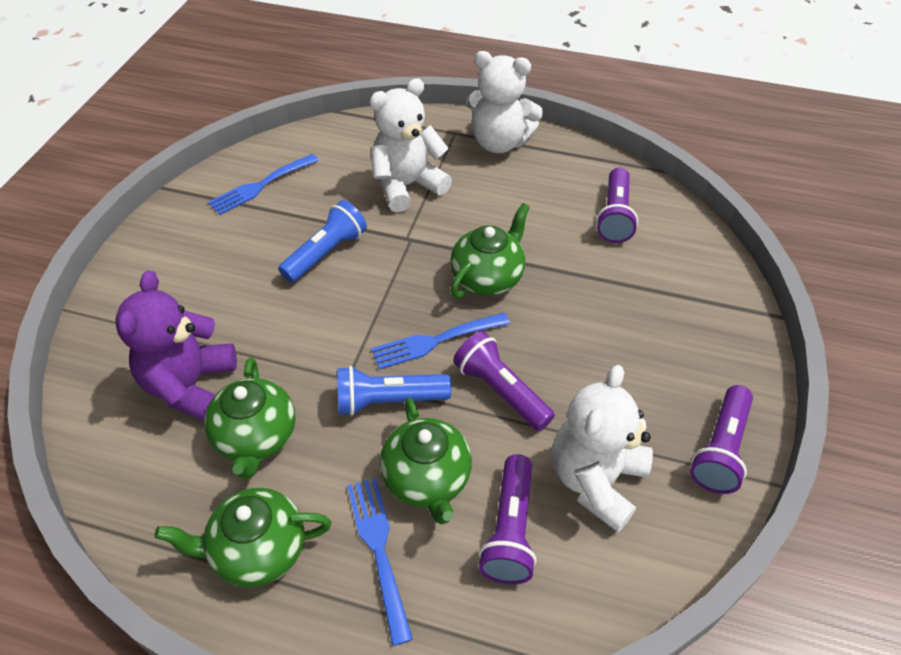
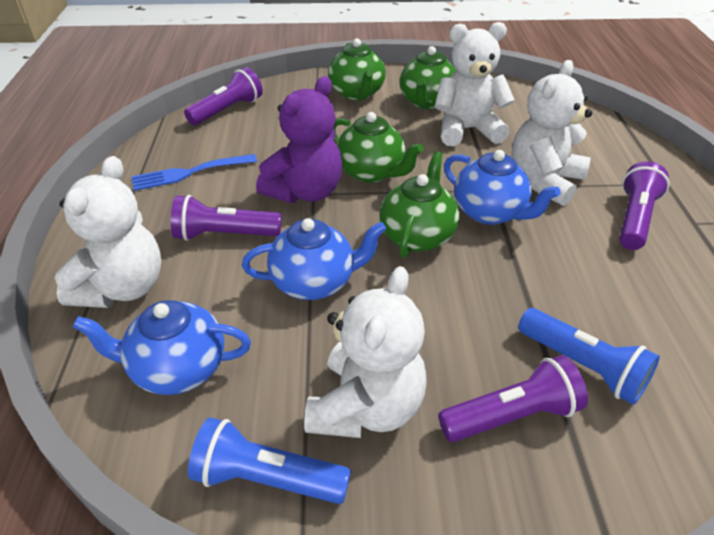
blue fork: [208,154,319,215] [347,478,413,646] [371,313,510,370] = 3 -> [131,154,257,191] = 1
blue teapot: none = 0 -> [73,300,251,395] [242,218,386,300] [444,150,561,225] = 3
white teddy bear: [370,78,452,212] [466,51,543,153] [552,365,653,532] = 3 -> [55,156,161,308] [304,266,427,438] [434,22,515,146] [512,60,592,206] = 4

